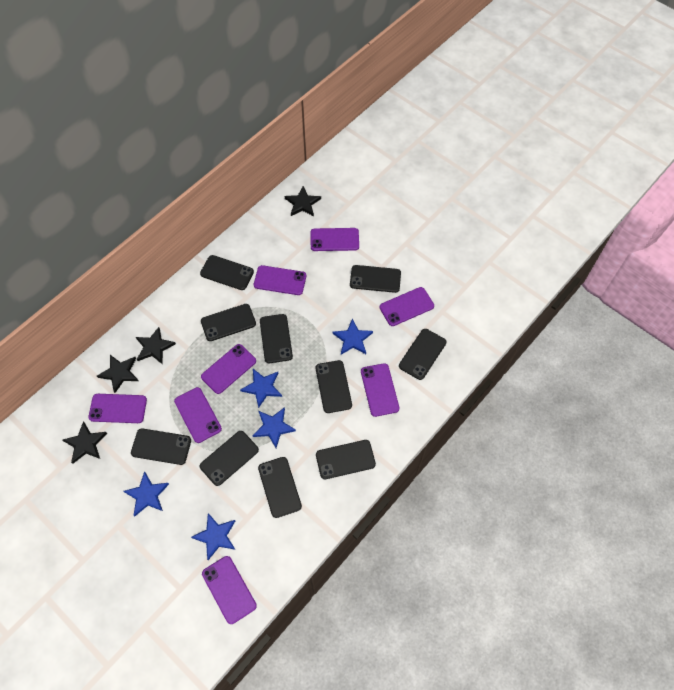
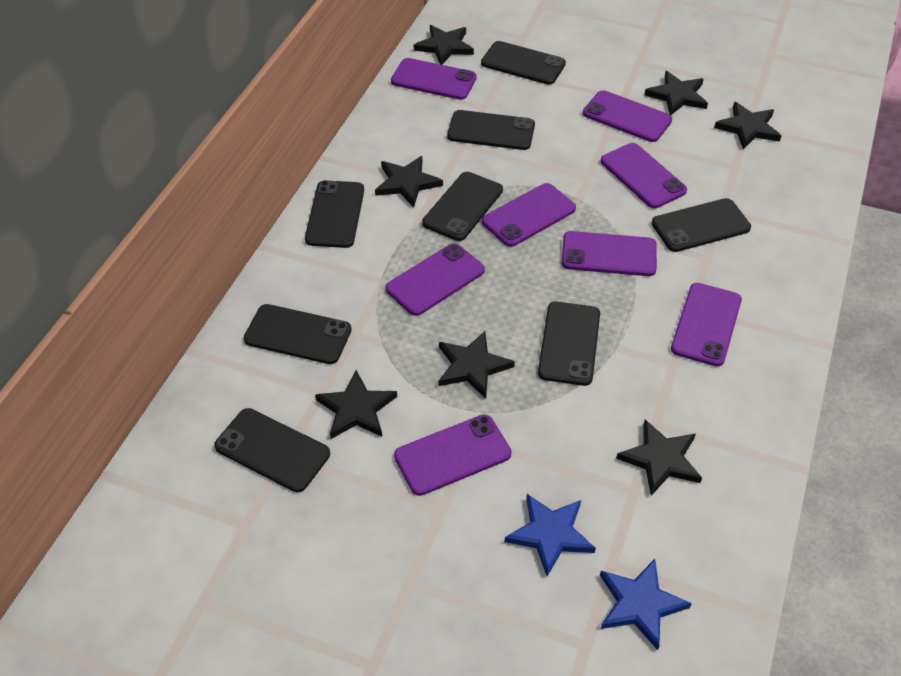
black phone: [131,428,191,465] [200,255,254,290] [200,431,259,486] [201,304,256,341] [258,457,302,518] [260,314,293,363] [316,360,352,413] [316,440,376,479] [350,265,401,293] [399,329,446,380] = 10 -> [214,408,330,492] [244,304,352,364] [305,180,364,248] [422,172,503,241] [447,110,535,150] [481,41,566,85] [538,302,600,386] [652,198,751,252] = 8
black star: [63,421,107,464] [97,355,138,393] [136,327,176,365] [284,186,321,216] = 4 -> [315,370,397,439] [375,156,443,207] [414,25,474,65] [438,331,515,398] [616,419,702,496] [644,71,708,115] [714,102,781,149] = 7
blue star: [123,471,169,516] [191,513,236,560] [240,369,282,408] [252,407,296,448] [333,319,373,355] = 5 -> [505,494,596,576] [600,559,692,650] = 2

